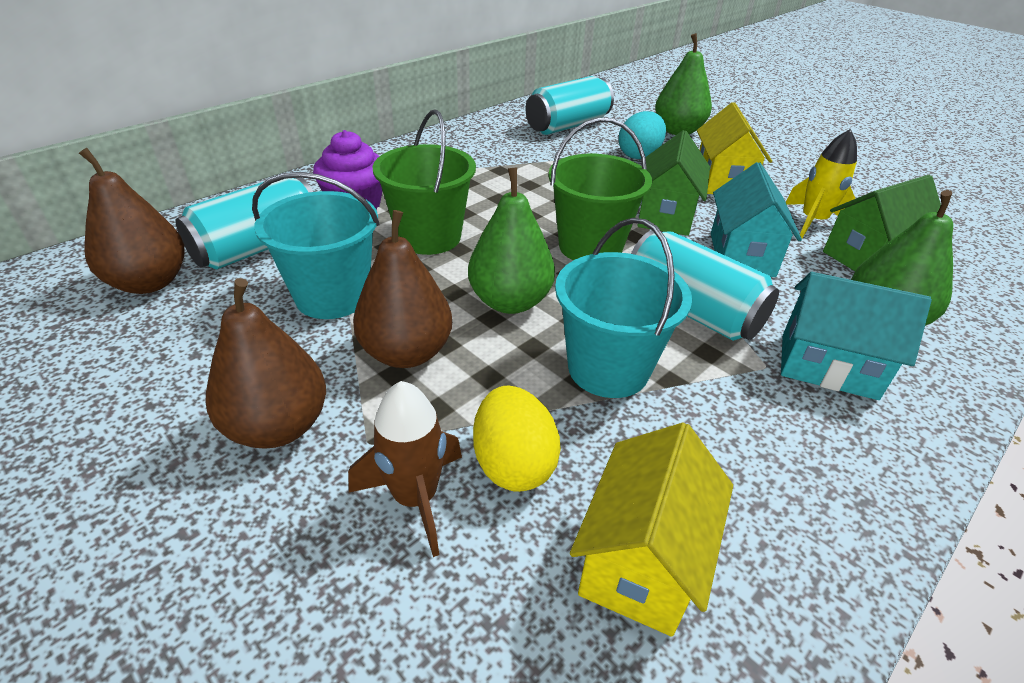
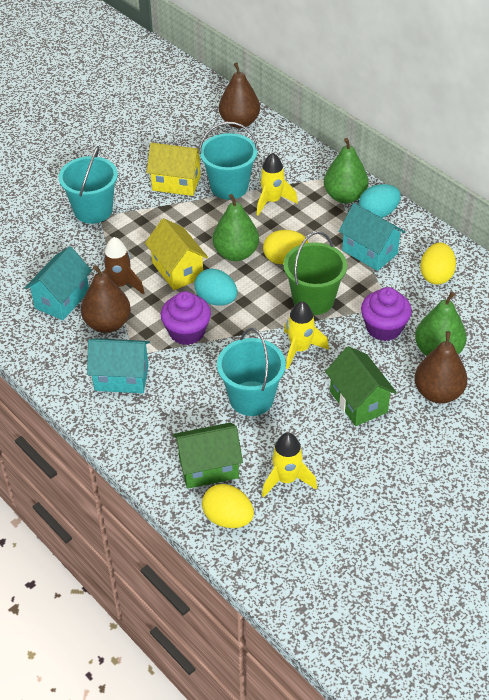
green bucket: [372,110,476,255] [548,118,652,260] = 2 -> [283,231,347,315] = 1
purple cupcake: [313,130,382,210] = 1 -> [161,291,211,345] [361,287,412,341] = 2
turquoise bucket: [252,172,380,319] [555,218,692,398] = 2 -> [59,146,118,224] [199,122,258,200] [217,328,286,416] = 3
turquoise can: [175,177,313,269] [525,76,614,135] [631,230,779,341] = 3 -> none = 0
turquoise egg: [619,111,666,159] = 1 -> [194,268,237,306] [359,184,401,218] = 2
turquoise house: [711,162,802,277] [781,272,932,400] = 2 -> [25,246,92,320] [87,338,150,393] [339,203,405,271] = 3
yellow egg: [473,385,561,492] = 1 -> [202,484,254,528] [263,230,309,264] [420,243,456,285] = 3
yellow rocket: [786,129,857,238] = 1 -> [257,153,298,216] [262,433,317,497] [284,301,329,369] = 3

